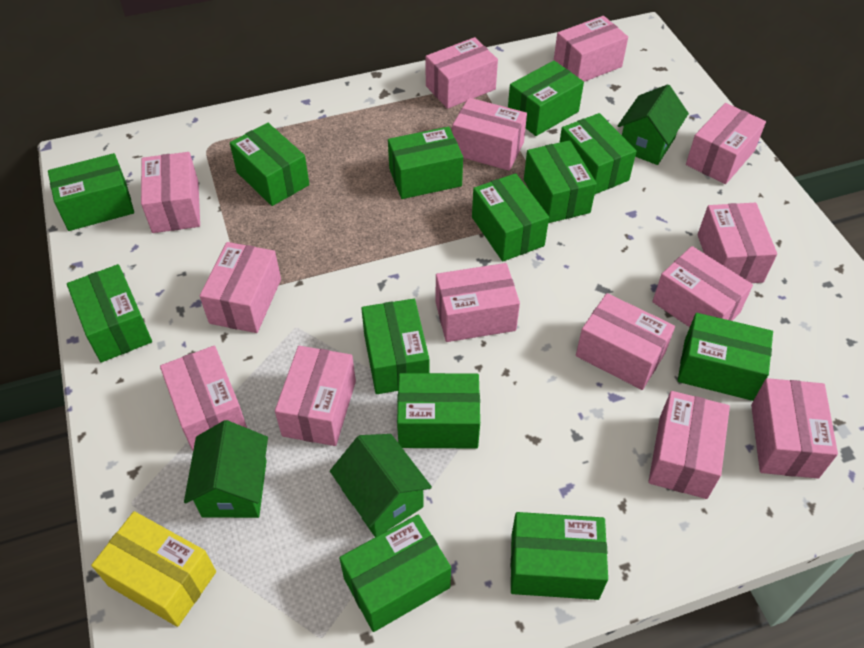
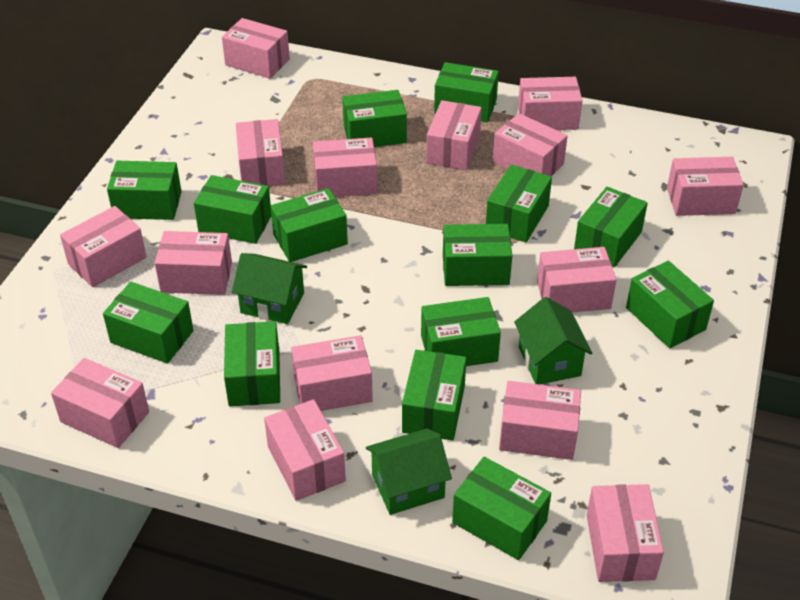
green box: [48,153,134,231] [67,264,152,363] [230,123,309,206] [339,515,451,632] [361,299,429,394] [388,127,463,199] [397,373,480,448] [472,173,549,261] [508,61,584,136] [511,512,608,600] [524,140,597,223] [559,113,636,194] [678,313,773,401] = 13 -> [103,282,194,363] [107,161,182,220] [194,175,271,244] [224,321,280,406] [271,188,348,262] [342,90,407,147] [402,350,466,441] [421,297,501,366] [434,62,499,122] [443,224,512,286] [452,457,551,560] [486,165,552,242] [574,187,648,267] [626,261,714,348] = 14
pink box: [141,152,200,233] [160,346,247,451] [200,242,281,333] [275,346,356,446] [425,37,498,109] [436,263,520,342] [452,98,527,171] [554,16,628,82] [576,293,675,390] [648,391,730,499] [652,246,753,327] [686,103,766,184] [698,203,777,283] [751,378,838,478] = 14 -> [51,358,149,448] [60,206,146,287] [155,231,232,295] [222,18,290,79] [236,119,285,186] [264,399,346,501] [291,335,373,411] [313,138,377,197] [426,100,482,170] [493,113,568,176] [499,381,581,460] [518,77,582,130] [537,247,617,312] [587,484,664,582] [667,157,744,216] = 15
yellow box: [91,511,216,627] = 1 -> none = 0

